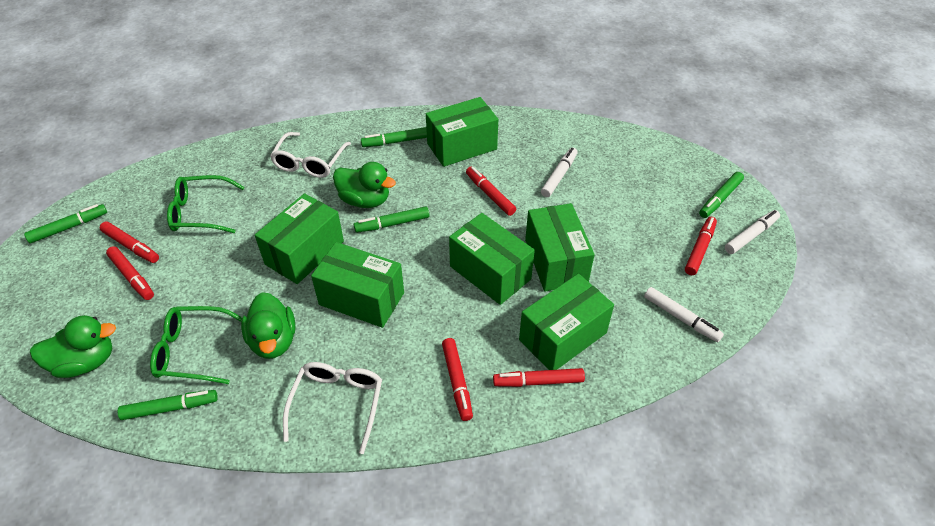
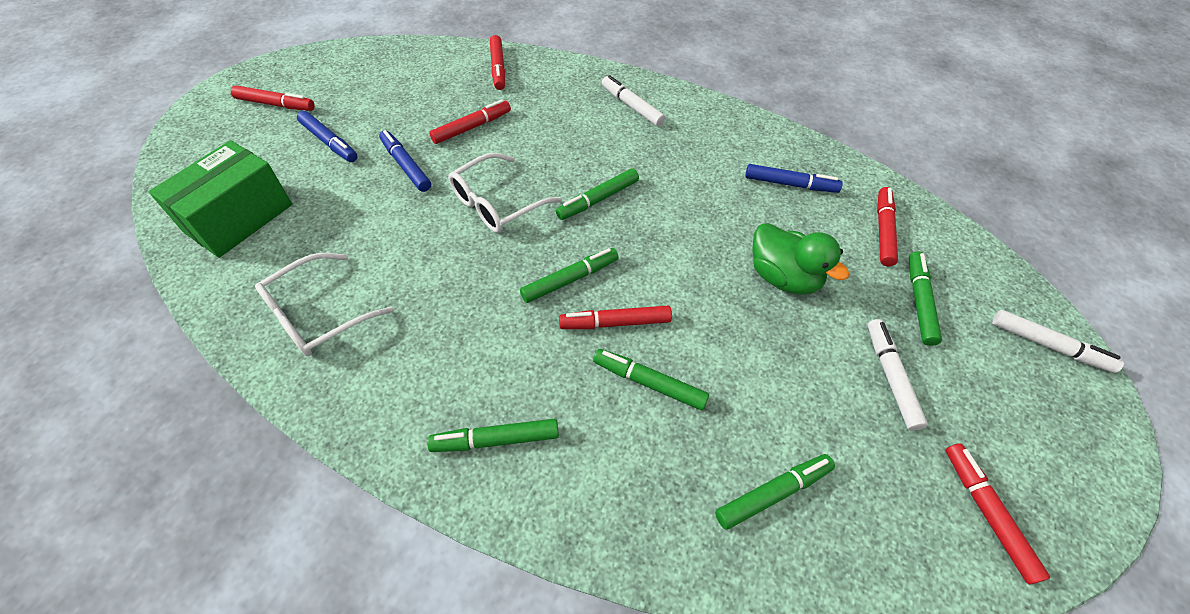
blue marker: none = 0 -> [297,111,358,162] [379,130,431,192] [745,164,843,193] = 3
green box: [255,193,344,284] [311,242,404,328] [426,97,498,167] [449,213,535,305] [519,274,614,370] [525,203,595,291] = 6 -> [149,140,292,258] = 1
green duck: [30,315,116,378] [241,292,296,359] [333,162,396,208] = 3 -> [753,223,850,295] = 1
green glasses: [150,306,242,384] [167,175,244,233] = 2 -> none = 0
green marker: [24,204,107,243] [118,390,218,420] [354,206,429,233] [361,127,427,147] [699,172,744,218] = 5 -> [427,419,559,452] [520,248,619,303] [556,168,639,220] [593,349,709,410] [715,454,835,530] [909,251,942,346] = 6

